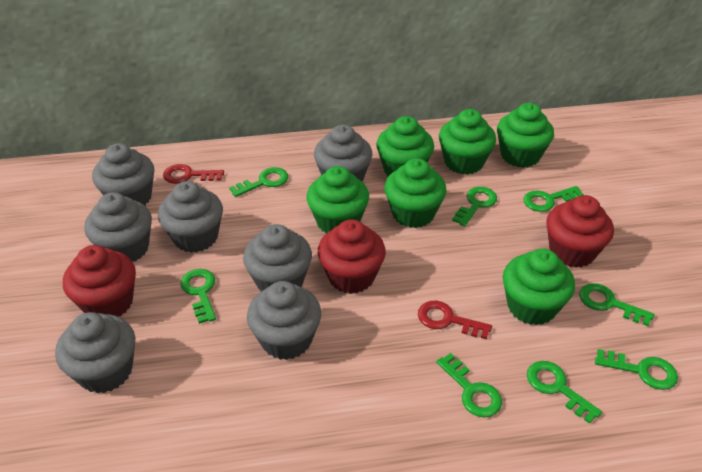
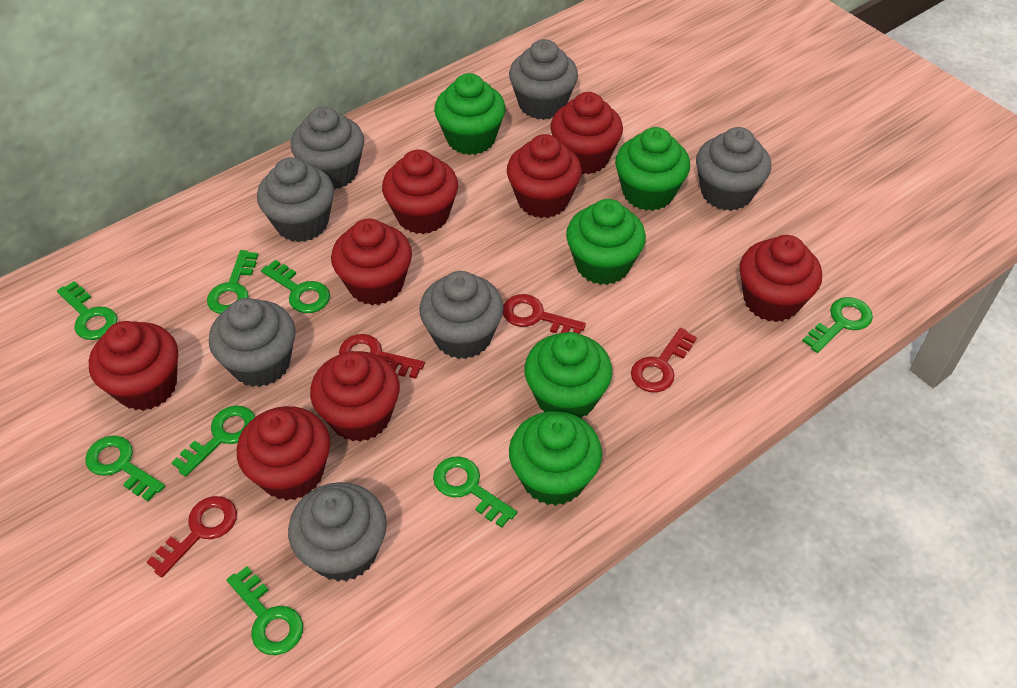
green cupcake: [306,166,369,234] [376,116,434,176] [384,158,447,228] [439,109,496,175] [497,103,554,168] [503,249,575,325] = 6 -> [434,73,506,155] [509,411,602,506] [524,332,612,419] [566,199,646,285] [615,127,690,211] = 5
red cupcake: [63,245,136,317] [318,219,386,294] [547,195,614,268] = 3 -> [89,321,178,411] [237,406,330,501] [310,351,400,442] [331,219,412,305] [382,150,458,234] [507,134,582,218] [550,92,623,174] [739,235,822,322] = 8
red key: [163,164,224,184] [418,301,492,339] = 2 -> [147,496,237,577] [339,334,425,379] [503,294,586,334] [631,328,697,393] = 4

